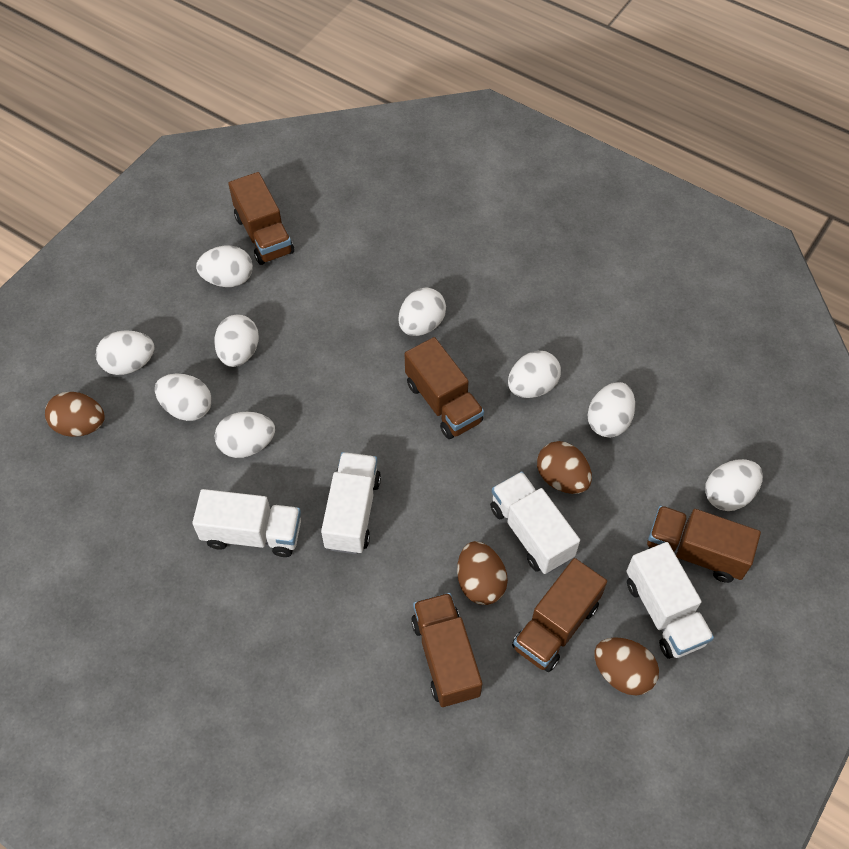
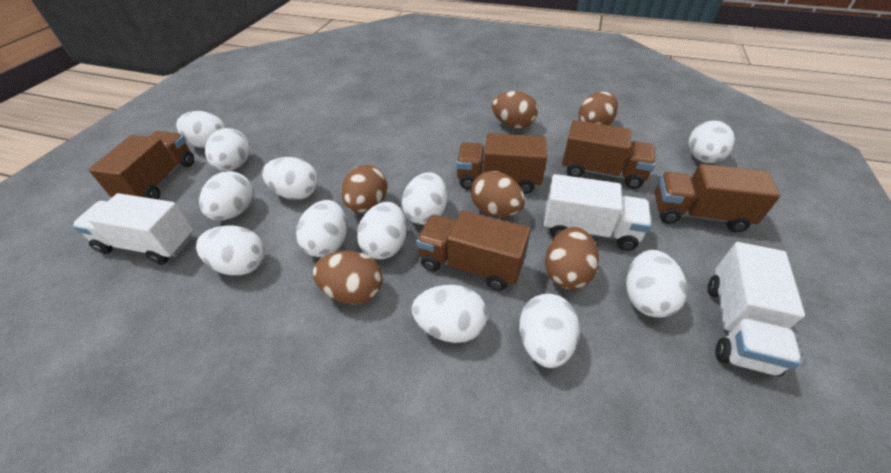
brown egg: [45,392,105,437] [457,541,508,605] [537,441,592,494] [594,637,659,695] = 4 -> [313,251,383,304] [342,165,387,213] [471,171,525,217] [492,91,538,128] [545,227,599,289] [578,91,618,125] = 6
white egg: [96,330,155,375] [155,374,212,421] [196,245,253,287] [214,314,259,367] [215,412,275,458] [398,287,446,336] [508,351,561,398] [588,382,635,438] [705,459,763,511] = 9 -> [176,111,226,149] [196,225,265,276] [199,171,253,220] [205,128,250,171] [262,157,318,200] [296,200,347,257] [357,202,407,260] [402,172,447,225] [412,285,487,343] [519,293,580,368] [626,250,687,318] [688,121,735,163] = 12
white truck: [192,489,301,557] [321,452,381,554] [490,472,580,574] [626,542,714,659] = 4 -> [72,193,193,265] [544,174,652,251] [708,242,805,377] = 3

